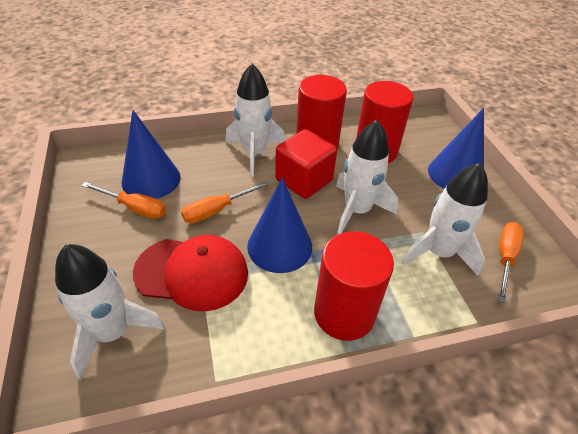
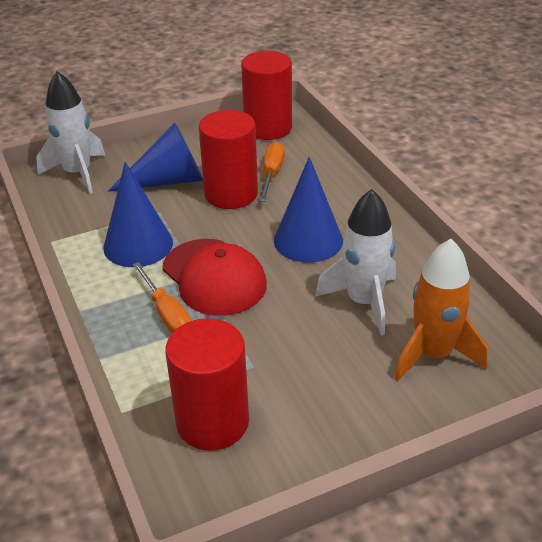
orange rocket: none = 0 -> [395,239,488,381] = 1
orange screwdriver: [82,182,166,219] [181,181,270,223] [498,222,524,303] = 3 -> [133,262,191,333] [259,142,285,202] = 2
red cube: [275,129,337,199] = 1 -> none = 0
white rocket: [55,244,165,379] [226,64,285,177] [336,120,398,235] [402,163,488,276] = 4 -> [36,71,105,194] [315,189,396,336] = 2

